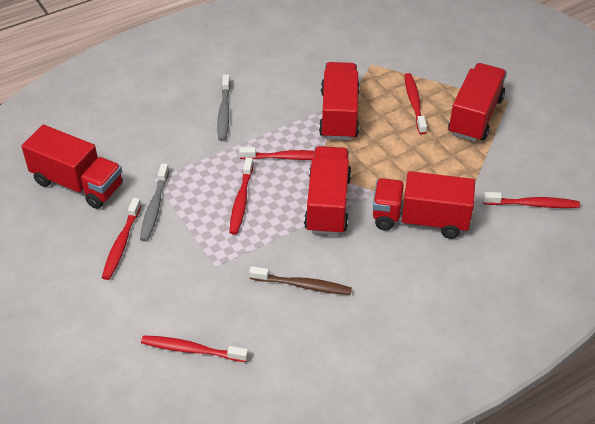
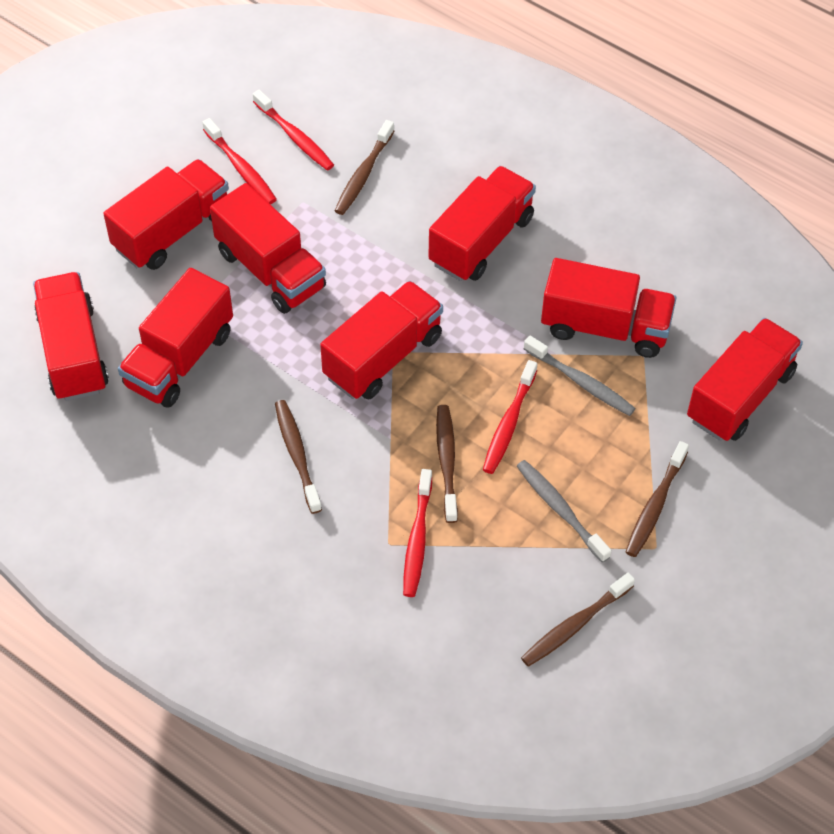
brown toothbrush: [249,266,352,295] = 1 -> [275,400,322,514] [335,120,395,215] [436,405,458,523] [521,573,635,666] [626,441,689,557] = 5
red toothbrush: [102,198,141,280] [141,335,248,362] [229,157,253,235] [239,147,314,160] [404,73,427,135] [483,192,580,208] = 6 -> [202,118,277,204] [253,90,334,170] [403,469,432,597] [483,360,537,474] = 4
red truck: [21,125,123,209] [304,146,352,236] [319,62,360,140] [373,171,475,239] [448,63,507,142] = 5 -> [33,272,109,401] [103,159,229,270] [118,268,233,408] [210,183,326,314] [320,281,443,400] [428,166,536,281] [541,258,676,358] [687,318,803,441] = 8

